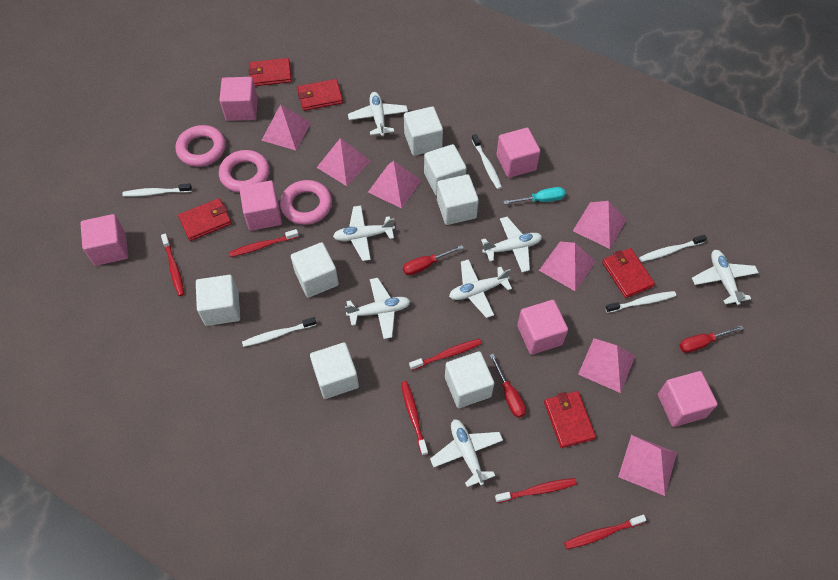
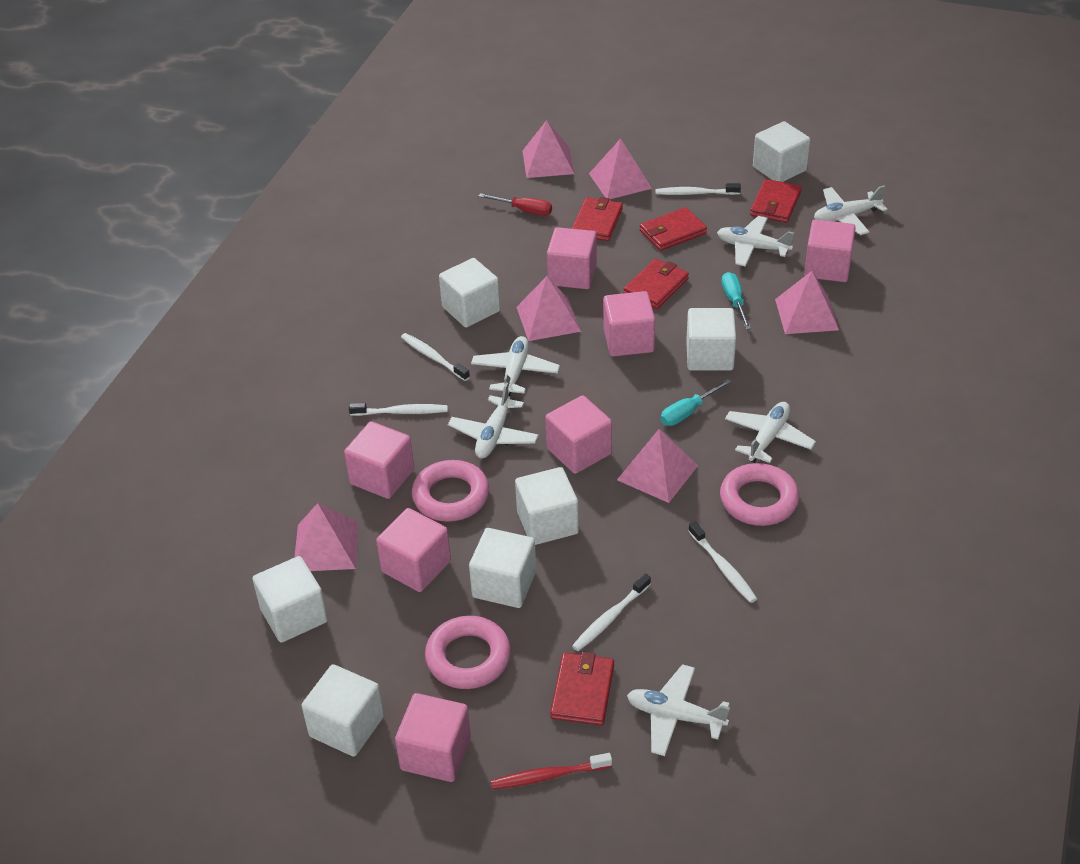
pink cube: [80,214,128,266] [219,77,258,121] [239,181,282,231] [496,128,540,178] [517,300,568,355] [658,371,718,427] = 6 -> [344,421,414,499] [376,508,451,592] [395,693,471,782] [545,395,612,474] [547,227,597,289] [603,291,655,357] [804,219,856,282] = 7
pink pyramid: [261,104,311,150] [317,138,371,186] [368,161,422,208] [539,242,596,291] [573,201,627,249] [578,338,635,393] [618,435,677,496] = 7 -> [294,503,359,571] [516,276,581,341] [523,120,574,178] [589,138,652,199] [617,429,698,503] [775,271,839,334] = 6
red screwdriver: [403,245,464,275] [490,354,526,418] [679,325,744,353] = 3 -> [478,193,552,216] = 1
red toothbrush: [161,234,184,296] [229,229,299,257] [401,381,428,456] [409,339,482,370] [495,478,577,503] [564,515,646,549] = 6 -> [491,753,612,789] = 1
turquoise screwdriver: [503,187,565,204] = 1 -> [661,379,732,426] [722,272,751,330] = 2
white plane: [333,206,395,261] [345,278,410,339] [348,92,408,137] [430,419,503,487] [449,259,512,318] [481,217,542,272] [692,250,759,305] = 7 -> [448,383,539,458] [471,336,560,397] [627,664,730,756] [717,216,794,267] [725,402,816,463] [814,186,887,235] = 6

